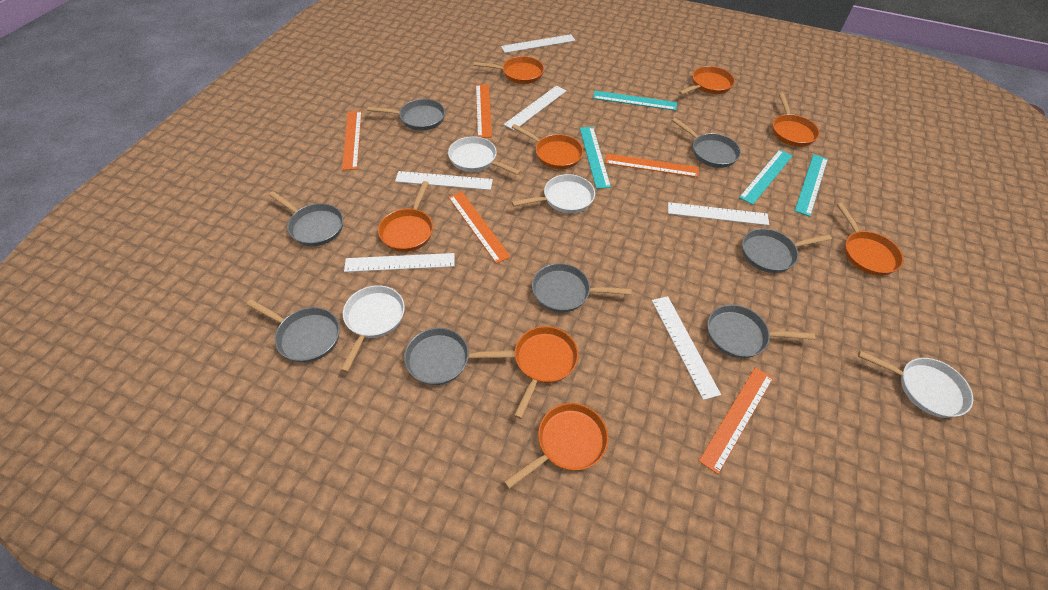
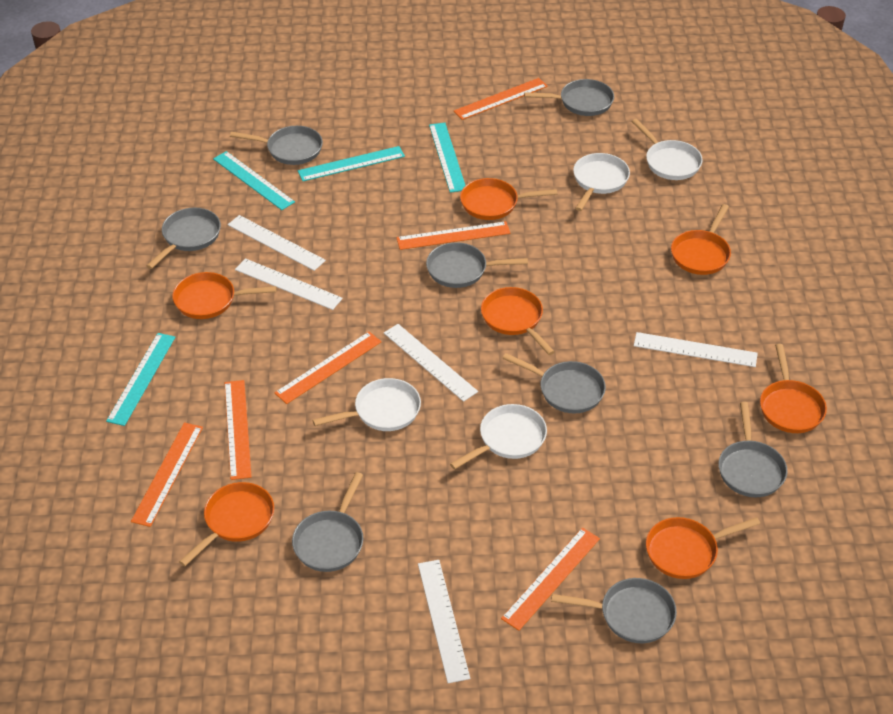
orange pan: [378,181,433,252] [474,56,544,84] [504,403,608,489] [512,124,584,169] [514,326,578,419] [678,66,735,95] [772,93,820,147] [836,203,903,276] = 8 -> [173,272,276,319] [179,482,274,566] [460,178,557,220] [481,287,555,355] [646,517,760,579] [671,204,731,275] [760,344,827,433] = 7
orange ruler: [342,111,362,170] [448,192,511,264] [476,84,492,138] [605,154,699,177] [699,367,773,474] = 5 -> [131,422,203,527] [225,380,252,480] [274,332,381,404] [396,221,510,250] [454,78,548,120] [501,528,600,631] = 6
white ruler: [344,253,455,272] [395,171,493,190] [501,34,576,53] [504,86,566,130] [652,296,721,400] [668,202,769,226] = 6 -> [228,215,326,271] [235,258,343,310] [384,324,478,402] [418,560,470,683] [634,332,758,367] = 5

